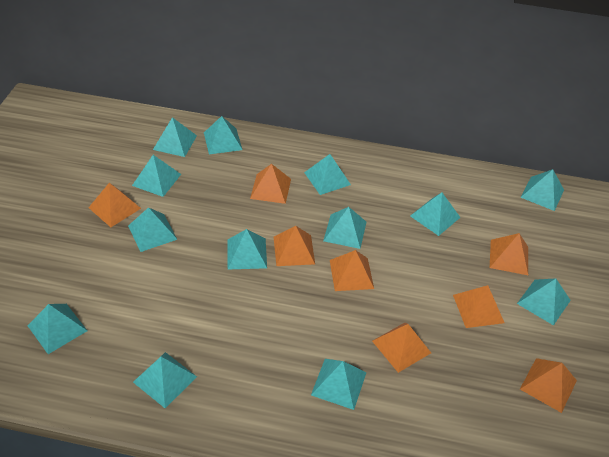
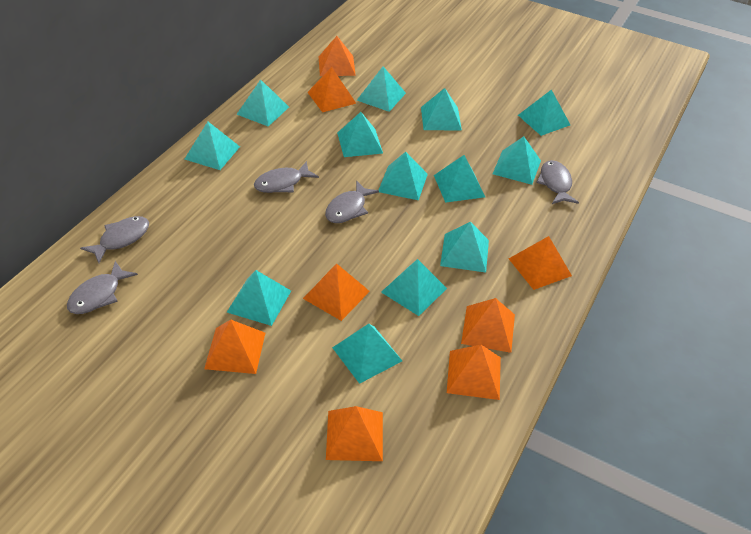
grey fish: none = 0 -> [67,261,138,314] [80,216,149,263] [254,161,319,193] [325,180,379,223] [536,160,579,204] = 5

